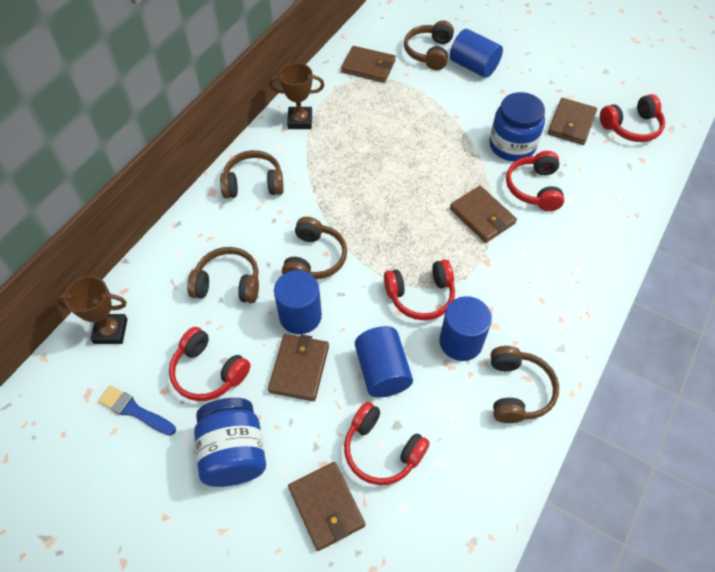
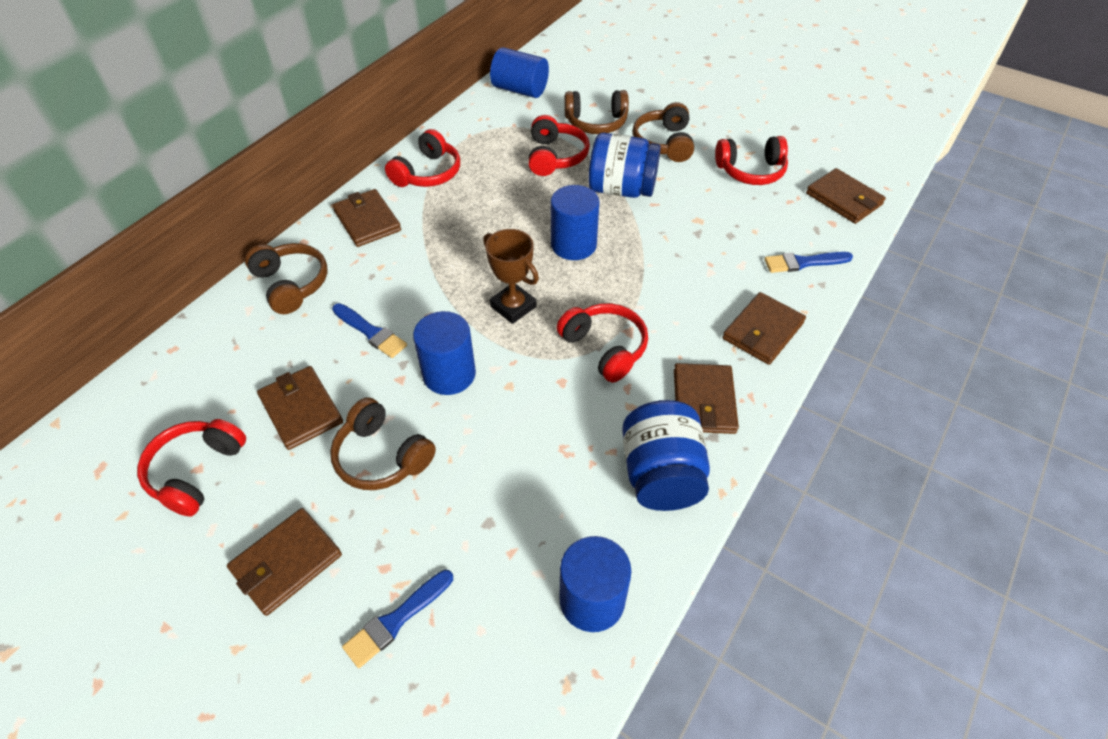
blue brush: [98,386,176,436] = 1 -> [332,303,407,358] [342,570,453,668] [764,252,853,273] = 3
brown headphones: [187,247,259,303] [220,150,284,198] [282,217,347,279] [404,21,454,70] [491,346,559,423] = 5 -> [245,243,327,314] [330,397,436,490] [564,90,629,134] [633,102,694,162] = 4
brown trophy: [56,276,128,344] [269,63,324,129] = 2 -> [483,229,539,324] = 1
brown wallet: [268,334,329,401] [288,462,365,551] [341,46,396,83] [450,186,517,243] [548,98,597,145] = 5 -> [227,508,342,616] [257,366,343,450] [333,189,401,247] [674,363,739,434] [722,292,806,365] [806,168,886,224] = 6

